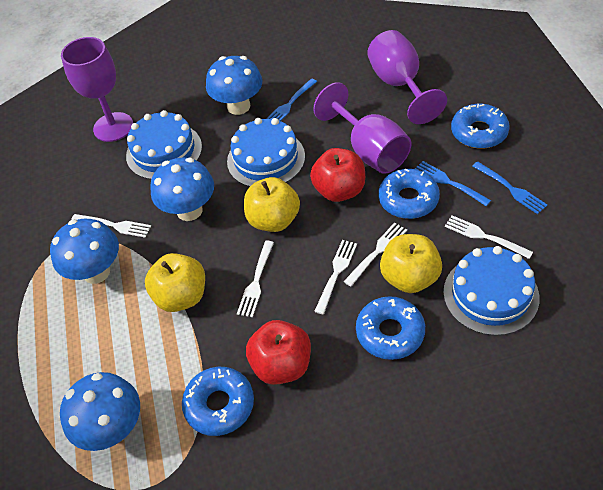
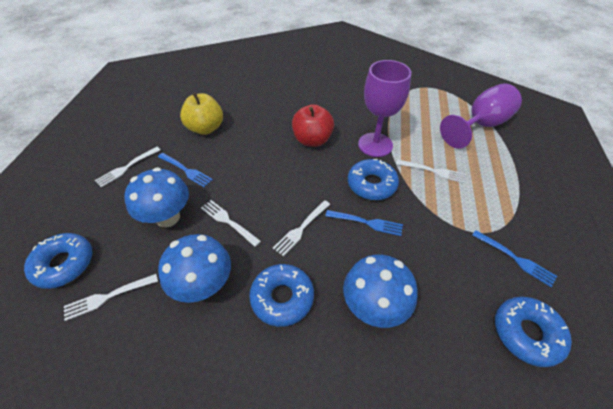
blue cake: [126,110,202,180] [227,118,305,187] [443,246,540,336] = 3 -> none = 0
blue mushroom: [50,219,119,284] [60,372,140,451] [150,158,214,221] [206,56,262,115] = 4 -> [124,167,189,228] [158,234,231,303] [343,255,418,328] = 3
purple goblet: [61,37,133,142] [313,82,411,174] [367,30,447,124] = 3 -> [358,60,411,157] [440,84,522,149] = 2
red apple: [246,320,311,385] [310,148,365,202] = 2 -> [292,104,334,147] = 1
yellow apple: [145,253,205,312] [244,177,300,232] [380,234,442,293] = 3 -> [180,93,223,135] = 1

